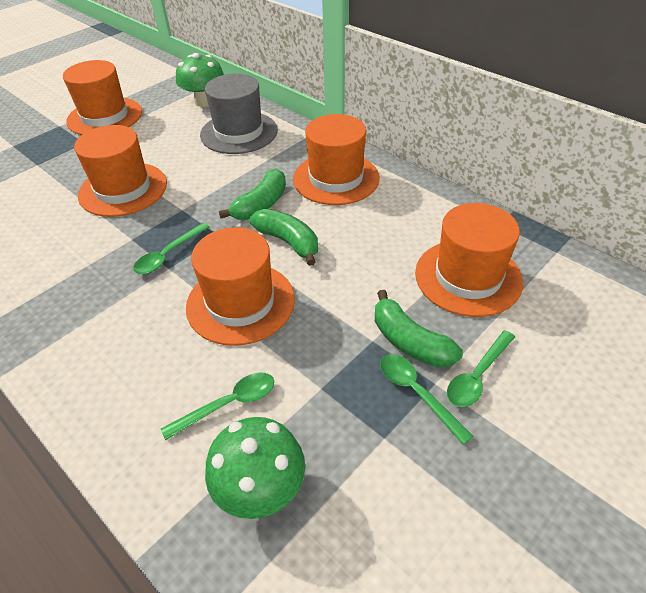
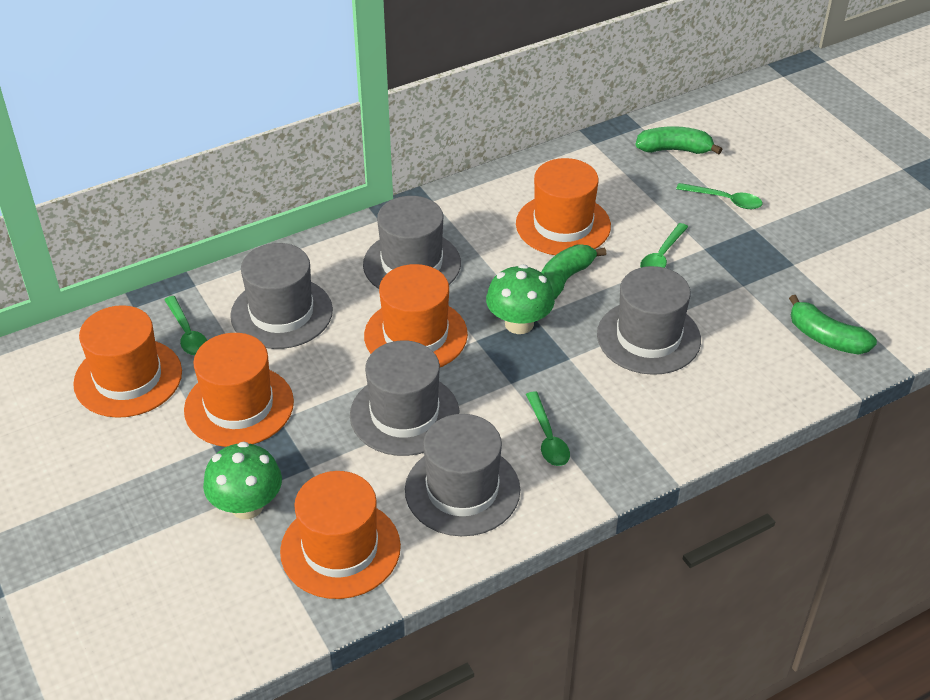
grey hat: [200,74,278,154] = 1 -> [230,243,333,349] [350,340,459,456] [363,196,461,289] [405,414,520,536] [597,266,701,375] = 5

